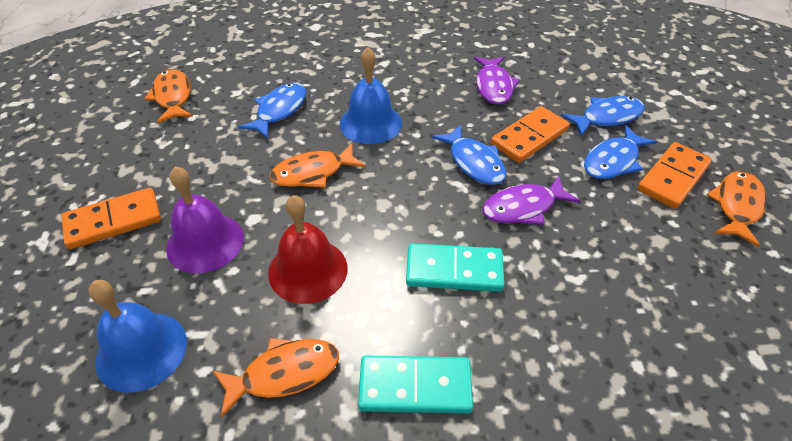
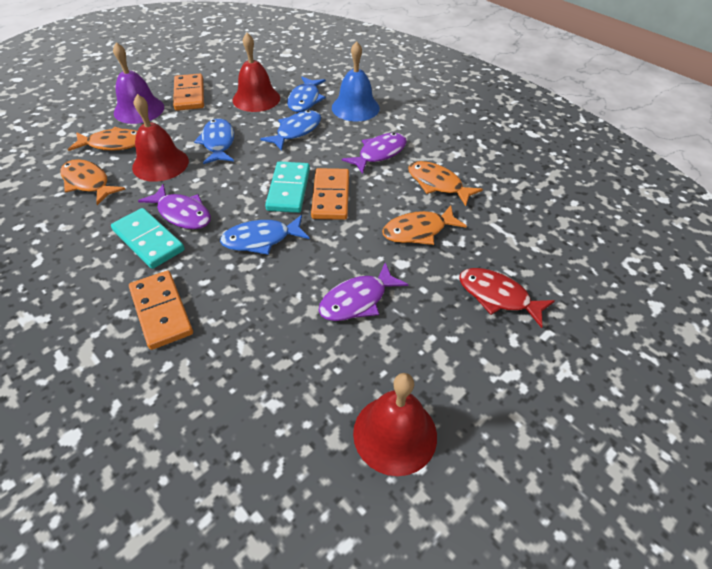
blue bell: [89,280,187,393] [340,47,402,144] = 2 -> [332,41,380,121] = 1
purple fish: [474,57,520,105] [482,176,580,225] = 2 -> [138,184,211,229] [318,263,409,321] [342,133,407,174] = 3
red bell: [268,195,348,304] = 1 -> [132,94,189,182] [233,33,280,112] [353,373,437,476] = 3
red fish: none = 0 -> [459,268,555,328] = 1

